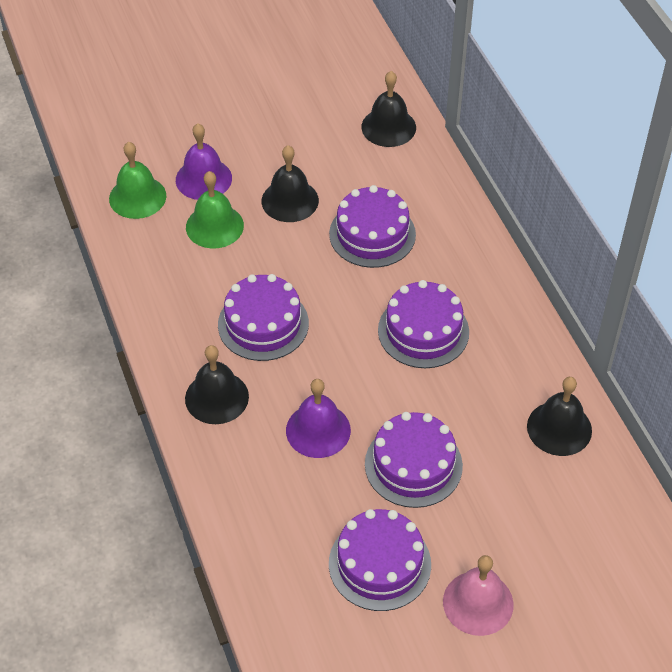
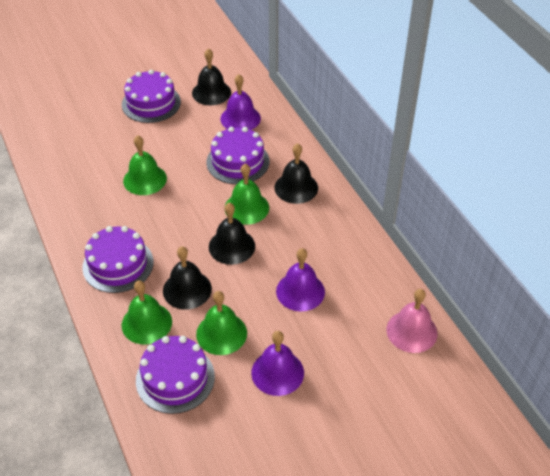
green bell: [109,142,166,219] [186,171,244,249] = 2 -> [122,280,172,344] [123,135,167,195] [196,291,247,355] [225,164,269,225] = 4
purple bell: [176,123,232,200] [286,379,351,458] = 2 -> [220,74,261,130] [251,331,304,396] [276,248,325,311] = 3
purple cake: [218,274,309,361] [329,185,416,268] [329,509,431,611] [365,412,463,508] [378,280,469,368] = 5 -> [82,226,154,293] [122,70,181,123] [136,336,215,414] [206,127,269,184] = 4

